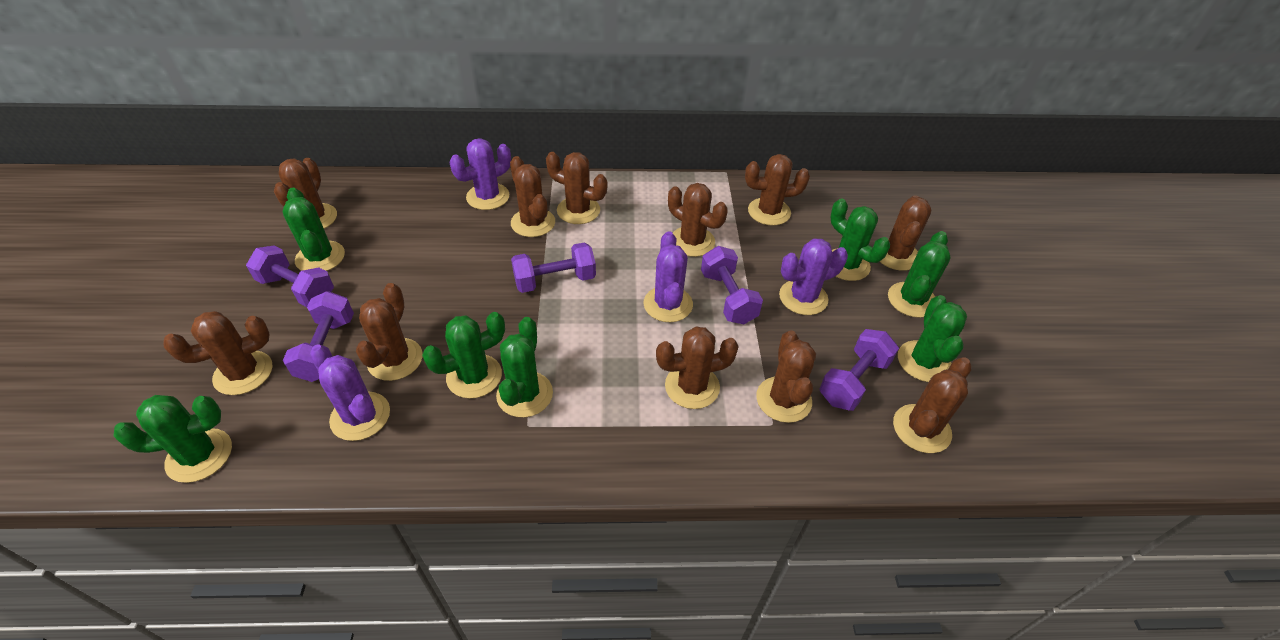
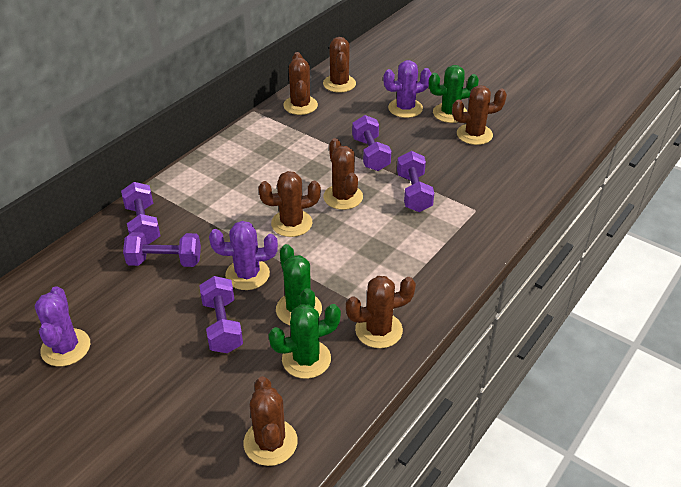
brown cactus: [163,311,272,395] [274,158,337,229] [356,283,423,381] [510,156,555,237] [546,152,607,224] [656,326,739,409] [668,183,728,257] [745,154,810,226] [756,330,816,423] [879,195,931,271] [893,357,972,453] = 11 -> [244,376,298,466] [258,171,321,237] [283,52,318,115] [323,37,356,93] [323,138,363,210] [346,276,416,348] [452,85,507,145] = 7
green cactus: [113,395,232,483] [282,188,345,271] [422,312,505,399] [496,317,553,418] [831,199,890,281] [888,231,951,318] [898,295,967,382] = 7 -> [269,304,341,379] [276,244,322,325] [429,65,479,123] = 3
purple cactus: [310,344,390,441] [450,138,511,210] [644,231,693,322] [779,238,848,315] = 4 -> [34,286,90,367] [209,221,278,290] [383,60,432,118] = 3

